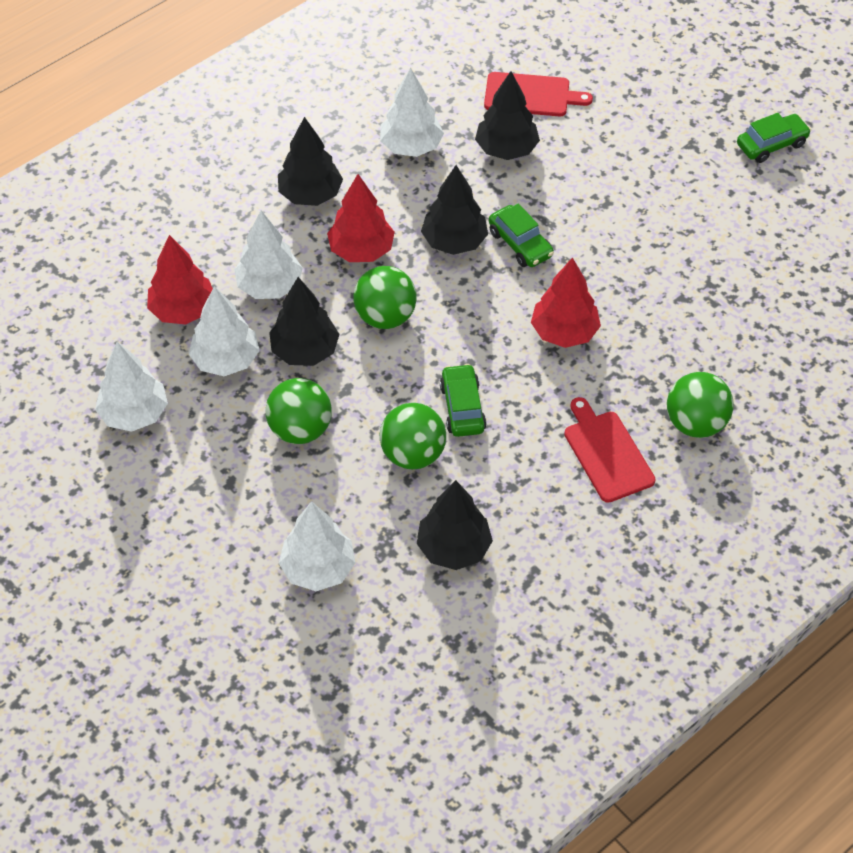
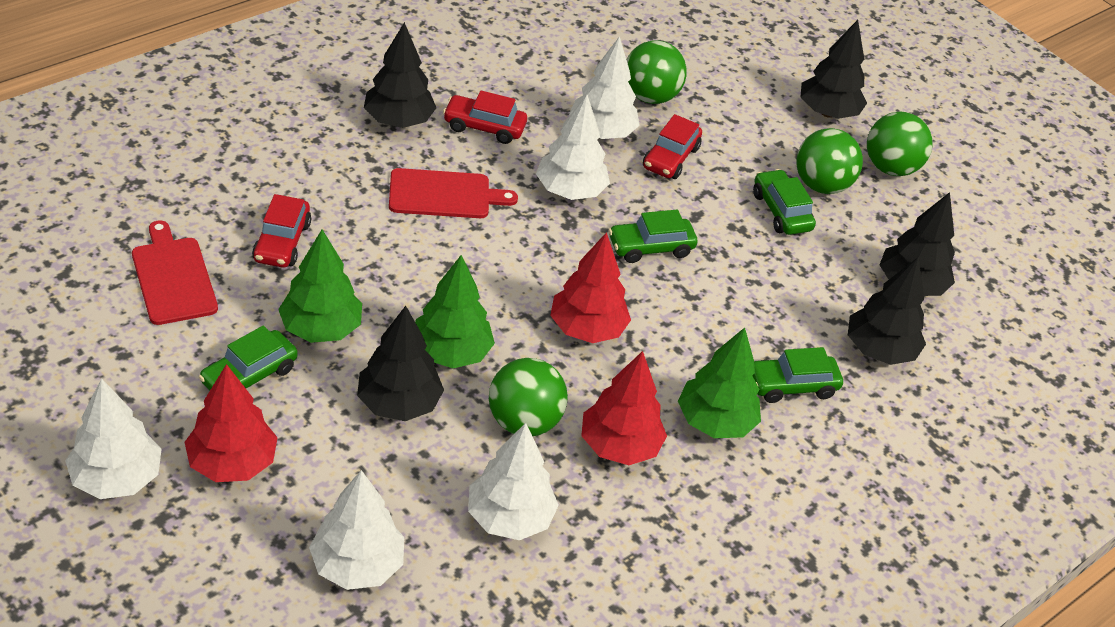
green car: [440,364,487,437] [489,203,554,267] [737,113,811,163] = 3 -> [199,326,298,391] [608,210,698,263] [752,347,843,403] [753,169,816,235] = 4
green tree: none = 0 -> [278,230,362,343] [415,255,495,368] [678,328,761,438] = 3
red car: none = 0 -> [252,194,311,268] [443,90,527,144] [643,114,702,179] = 3

